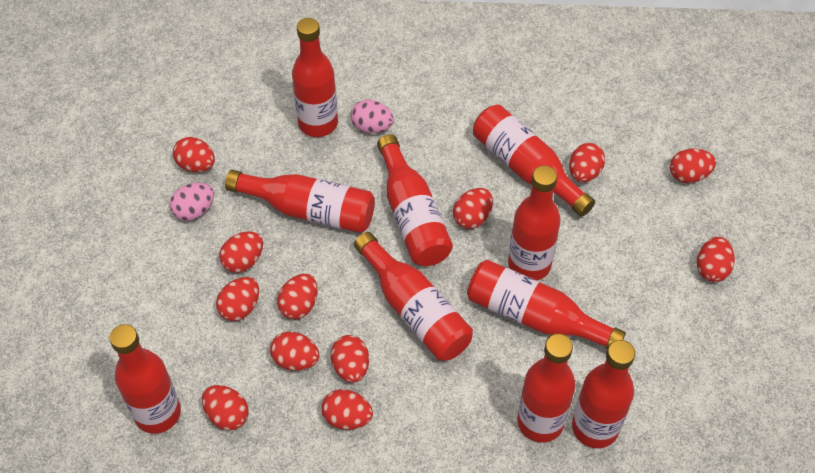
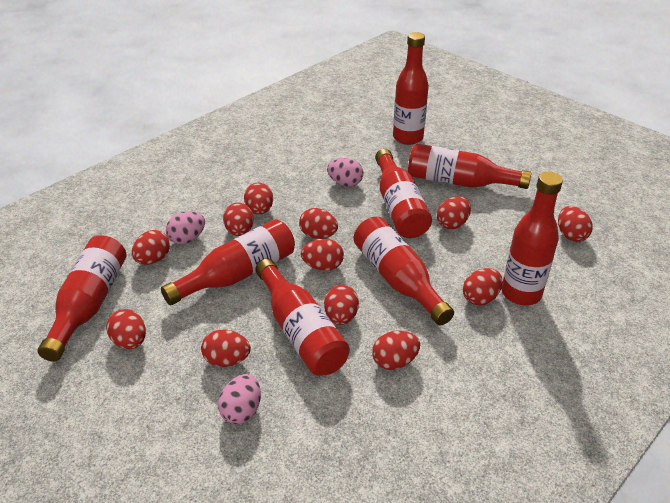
pink egg: [170,183,214,221] [351,100,394,133] = 2 -> [166,211,205,244] [218,374,261,425] [327,158,364,187] = 3
red bottle: [109,324,181,434] [225,170,375,233] [292,18,338,137] [354,232,473,361] [377,134,453,266] [467,260,626,349] [473,105,595,217] [508,165,561,280] [517,334,576,442] [572,340,635,448] = 10 -> [38,235,126,362] [161,219,295,306] [255,259,350,376] [353,216,454,325] [375,149,432,238] [393,32,429,145] [408,144,531,189] [502,172,563,305] = 8

